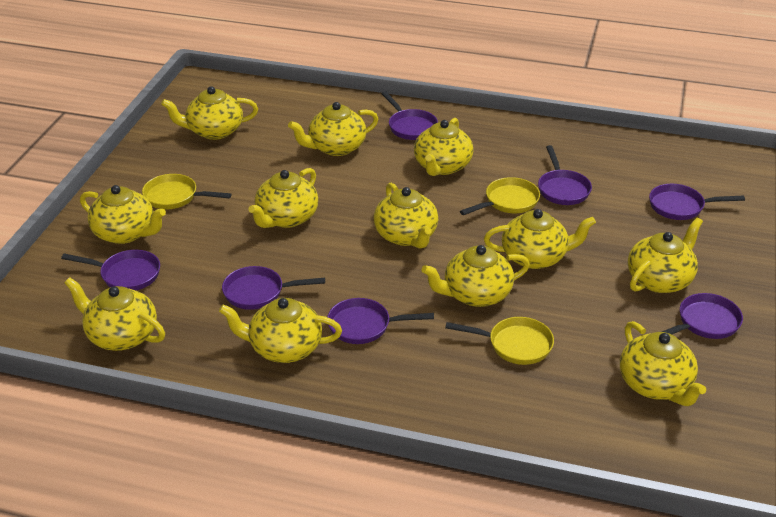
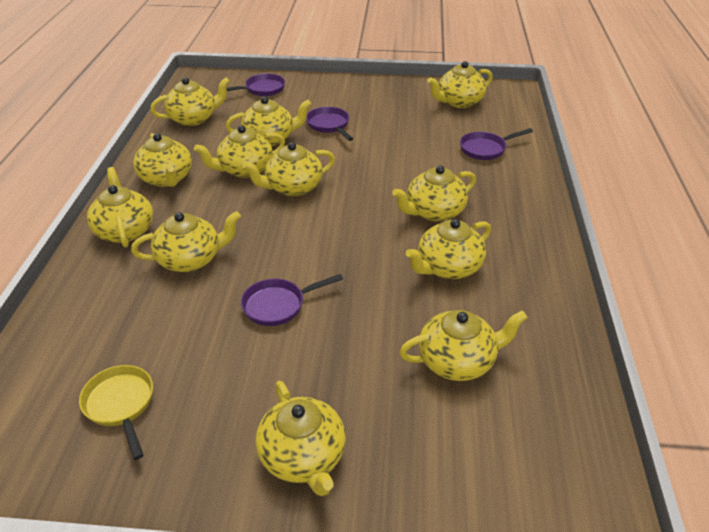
purple pan: [61,250,160,291] [222,266,325,310] [327,298,434,344] [381,91,438,140] [538,145,592,205] [649,184,745,220] [662,293,743,339] = 7 -> [227,73,285,96] [241,274,343,326] [306,107,353,141] [460,128,533,160] = 4
yellow pan: [142,174,231,209] [445,317,554,365] [460,177,540,215] = 3 -> [79,365,153,460] = 1

